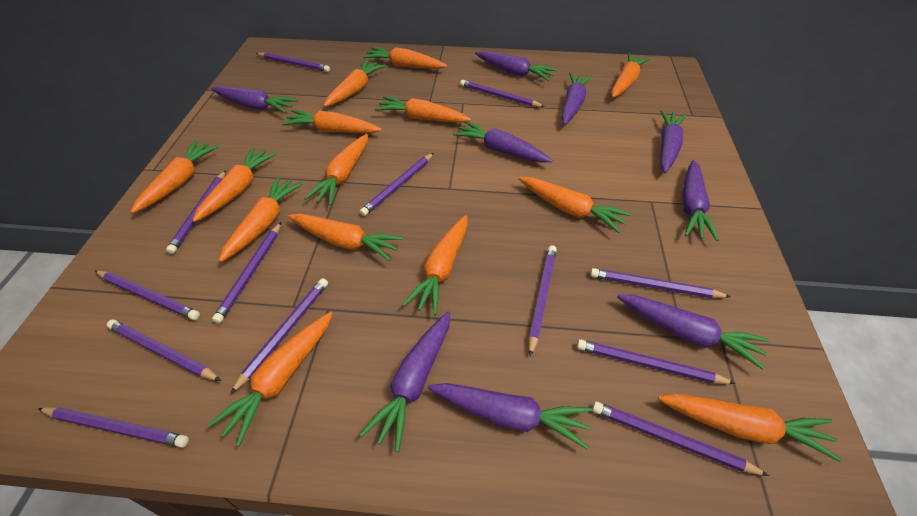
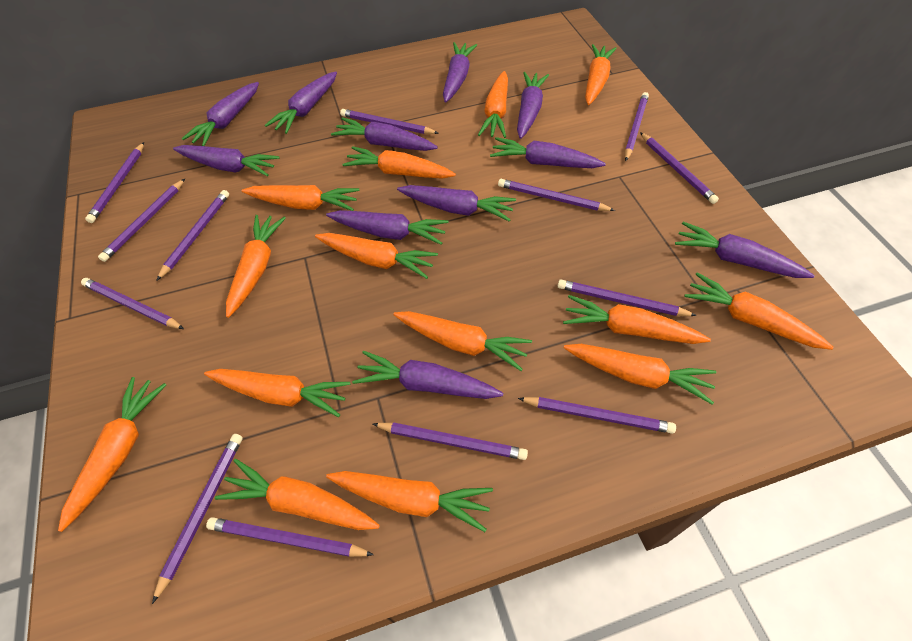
purple carrot: [211,86,298,114] [360,312,450,452] [428,383,592,449] [453,121,552,162] [475,51,558,81] [562,72,592,125] [617,294,769,370] [660,110,686,173] [682,160,719,241] = 9 -> [173,145,279,177] [182,82,259,146] [265,71,337,134] [326,210,448,245] [331,117,438,151] [352,351,503,399] [397,185,516,221] [443,42,477,102] [490,137,606,168] [517,72,549,139] [675,222,815,278] = 11

